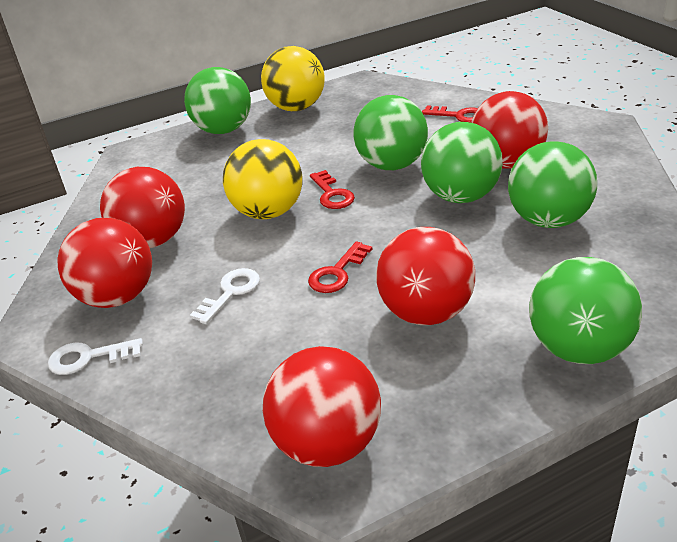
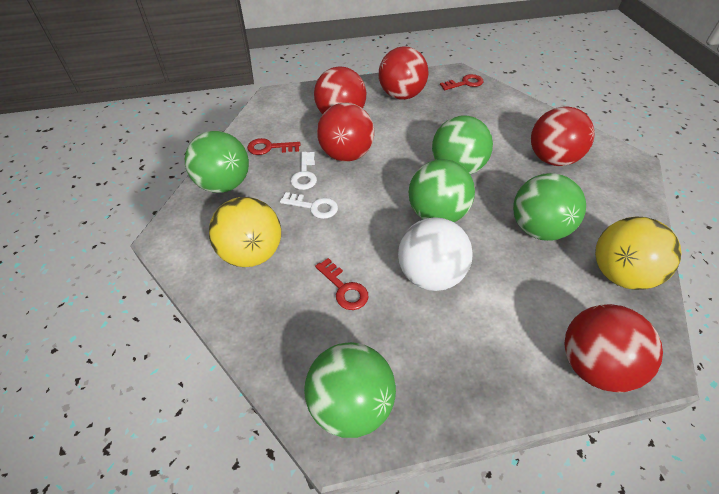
white ball: none = 0 -> [398,217,473,291] = 1

